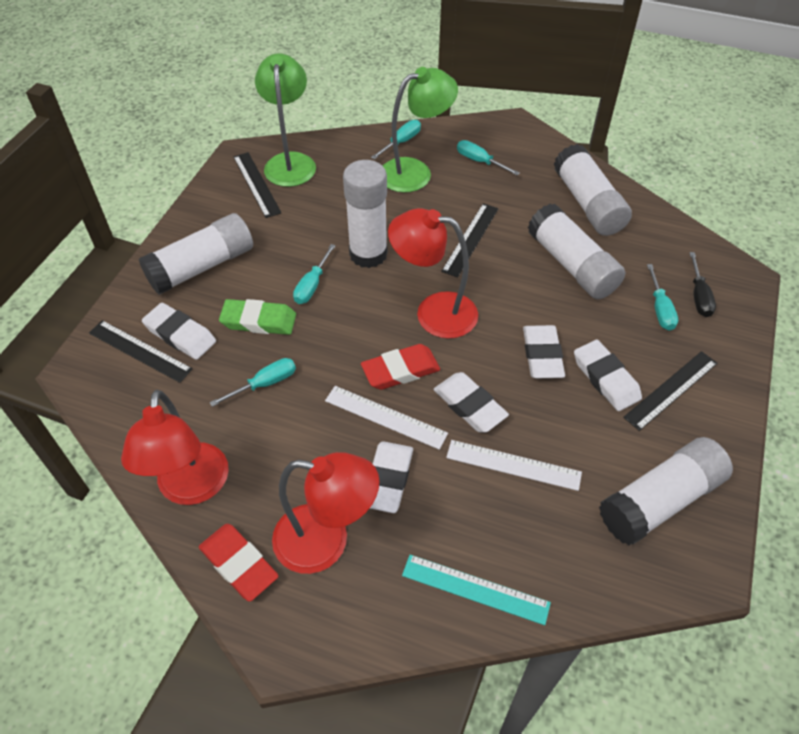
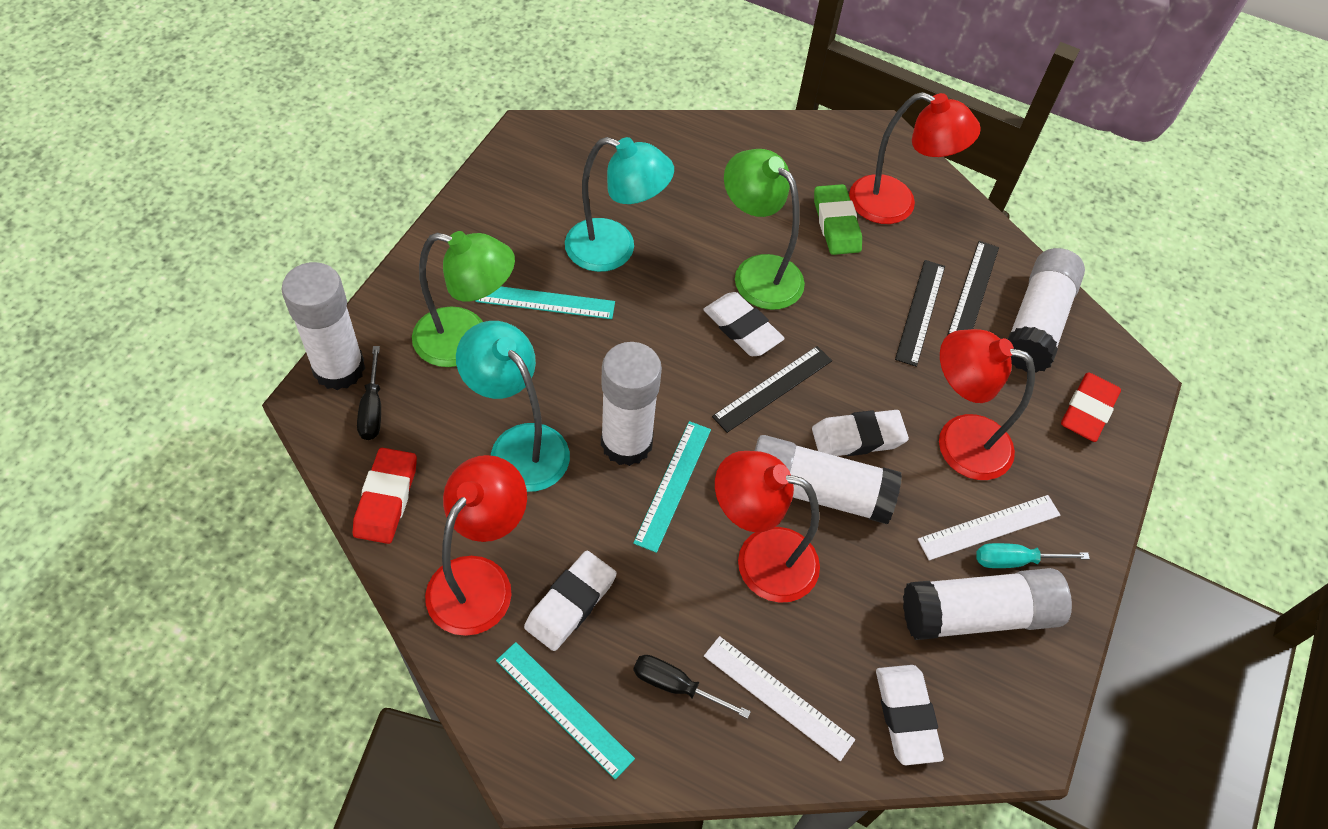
black ruler: [89,320,193,383] [233,152,282,218] [441,203,498,278] [623,351,717,431] = 4 -> [712,346,832,433] [895,260,945,367] [947,241,999,335] = 3
black screwdriver: [689,252,716,317] = 1 -> [357,346,381,440] [633,655,751,719] = 2
red lamp: [121,390,229,505] [272,452,380,574] [388,208,478,339] = 3 -> [425,455,527,636] [715,451,820,603] [849,92,981,224] [939,329,1035,480] = 4
turquoise lamp: none = 0 -> [456,321,570,492] [565,137,674,272] = 2
turquoise ruler: [402,555,551,625] = 1 -> [475,286,615,319] [496,642,635,780] [633,421,711,553] = 3
turquoise screwdriver: [210,358,296,407] [293,244,336,304] [371,120,421,159] [457,140,520,175] [647,264,678,331] = 5 -> [976,543,1090,568] = 1
white eraser: [142,303,216,360] [370,441,413,513] [434,372,509,432] [523,325,565,379] [574,340,642,411] = 5 -> [524,551,617,651] [703,292,785,356] [812,410,909,456] [876,665,944,765] = 4

